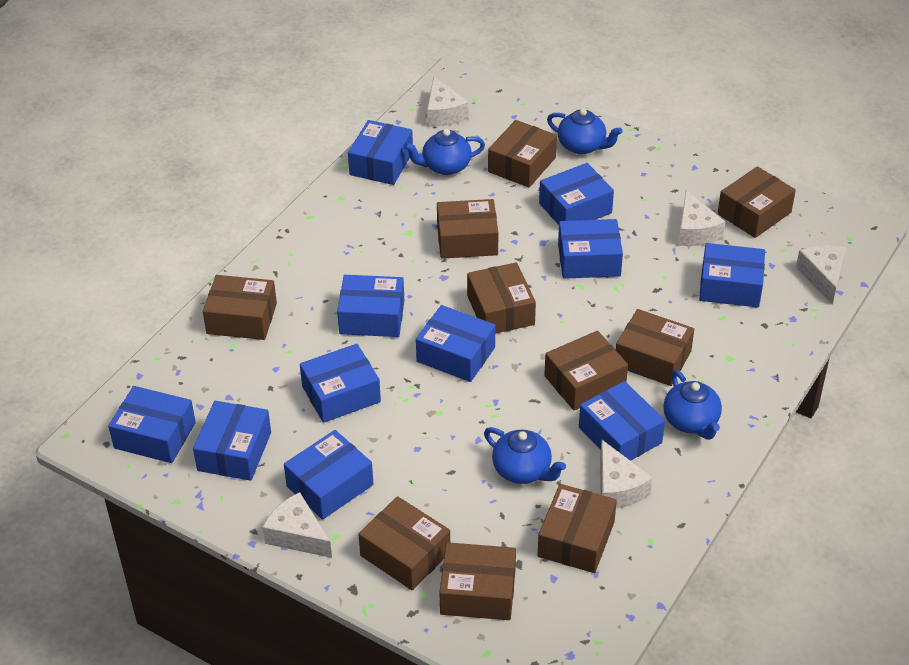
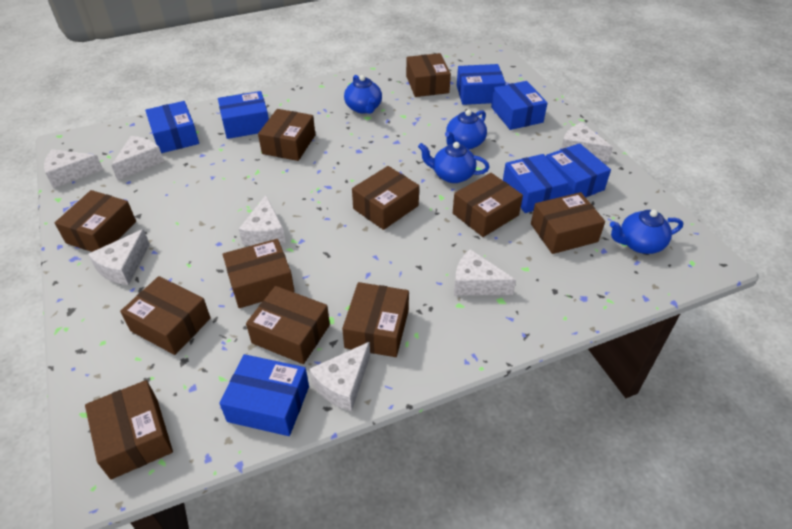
blue box: [108,386,196,463] [193,401,271,481] [284,430,373,520] [300,344,381,423] [337,275,404,337] [348,120,413,185] [416,305,495,382] [539,163,614,225] [558,219,623,279] [579,381,665,461] [699,243,765,307] = 11 -> [145,101,199,153] [218,91,269,139] [220,354,309,436] [457,64,506,105] [491,81,547,130] [503,154,568,213] [546,143,611,197] = 7
brown box: [203,275,277,340] [358,496,450,590] [437,199,499,259] [439,542,516,620] [467,262,536,334] [488,120,557,187] [538,484,617,573] [544,331,628,410] [616,309,694,386] [718,166,796,238] = 10 -> [55,190,136,252] [85,380,173,479] [120,276,211,355] [223,239,295,308] [246,286,330,364] [258,109,315,161] [342,282,409,357] [352,166,419,230] [406,53,451,97] [453,173,523,237] [531,192,605,254] = 11
white cheese: [262,492,332,558] [427,76,469,127] [600,440,653,508] [678,190,726,246] [796,245,847,304] = 5 -> [44,149,103,188] [88,229,150,285] [111,136,164,180] [239,195,286,246] [309,342,370,411] [454,249,516,296] [561,122,613,162] = 7

